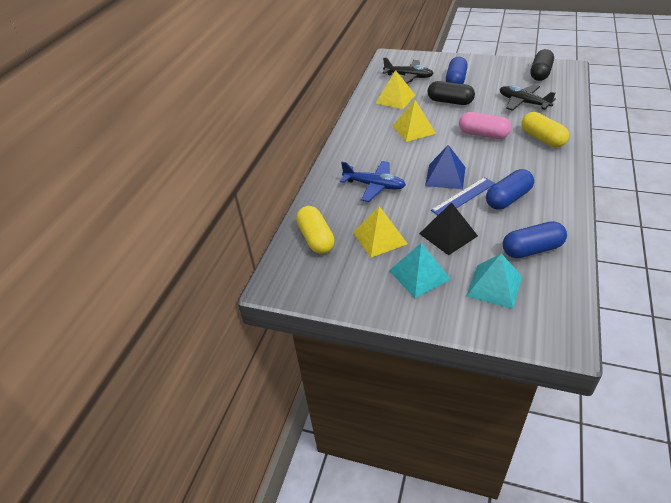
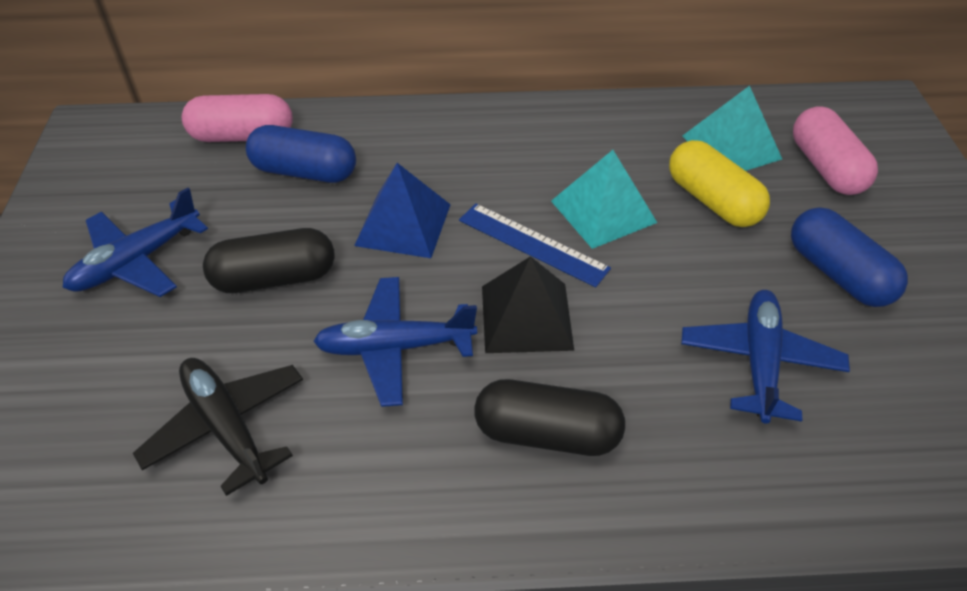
black plane: [382,57,434,84] [500,84,556,111] = 2 -> [133,358,303,496] = 1
blue capsule: [446,57,468,84] [486,169,534,210] [503,221,567,258] = 3 -> [246,125,356,183] [791,208,908,307] = 2
blue plane: [340,161,406,202] = 1 -> [63,188,208,297] [313,277,477,407] [681,290,850,424] = 3
pink capsule: [459,112,511,139] = 1 -> [182,94,293,142] [793,106,878,195] = 2
yellow capsule: [296,206,335,254] [521,112,569,147] = 2 -> [669,140,770,227] = 1
yellow pyramid: [353,206,408,258] [375,70,415,109] [393,100,436,142] = 3 -> none = 0

